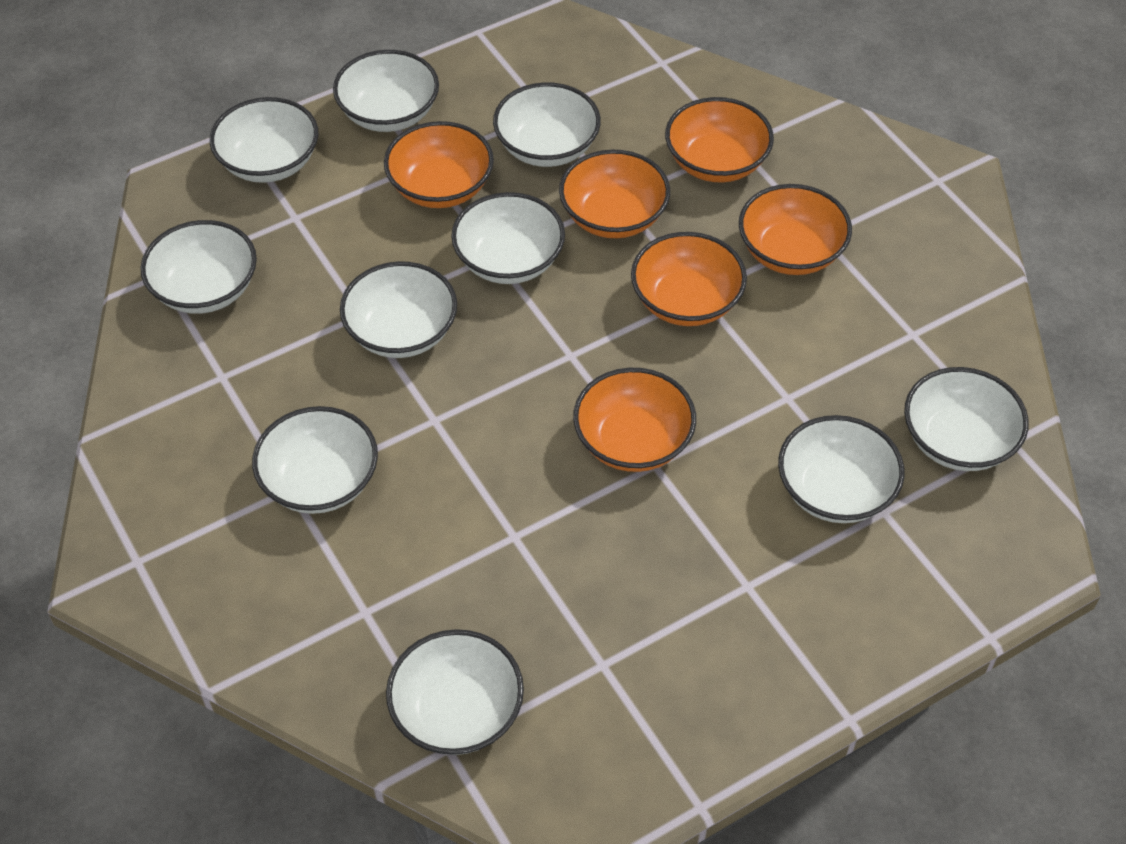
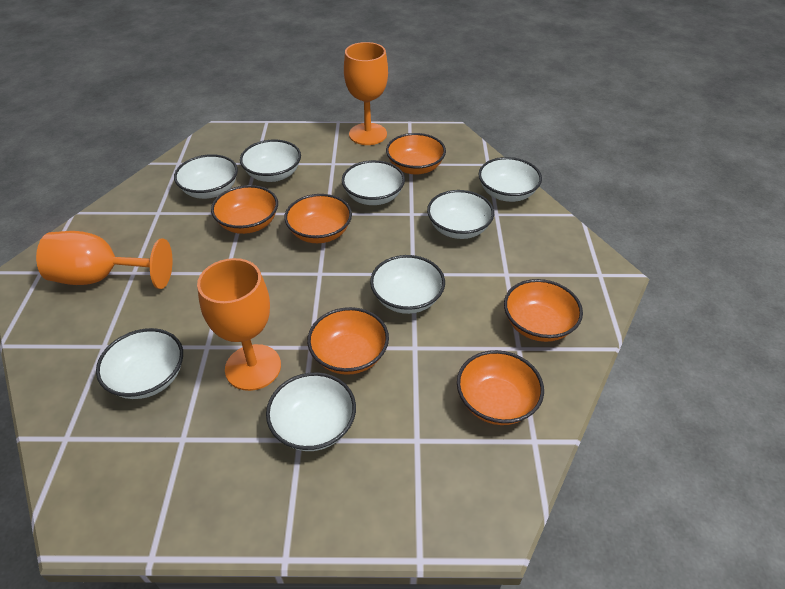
orange goblet: none = 0 -> [36,231,172,289] [197,258,281,391] [344,42,388,145] = 3
white bowl: [141,220,257,314] [210,97,318,183] [252,406,378,514] [333,50,439,132] [340,261,457,358] [386,629,524,755] [451,192,565,284] [493,82,601,167] [778,415,904,523] [904,367,1029,471] = 10 -> [96,328,183,399] [174,154,238,199] [240,140,301,182] [266,372,356,451] [342,160,405,205] [370,255,445,314] [427,190,494,239] [478,157,542,202] = 8

